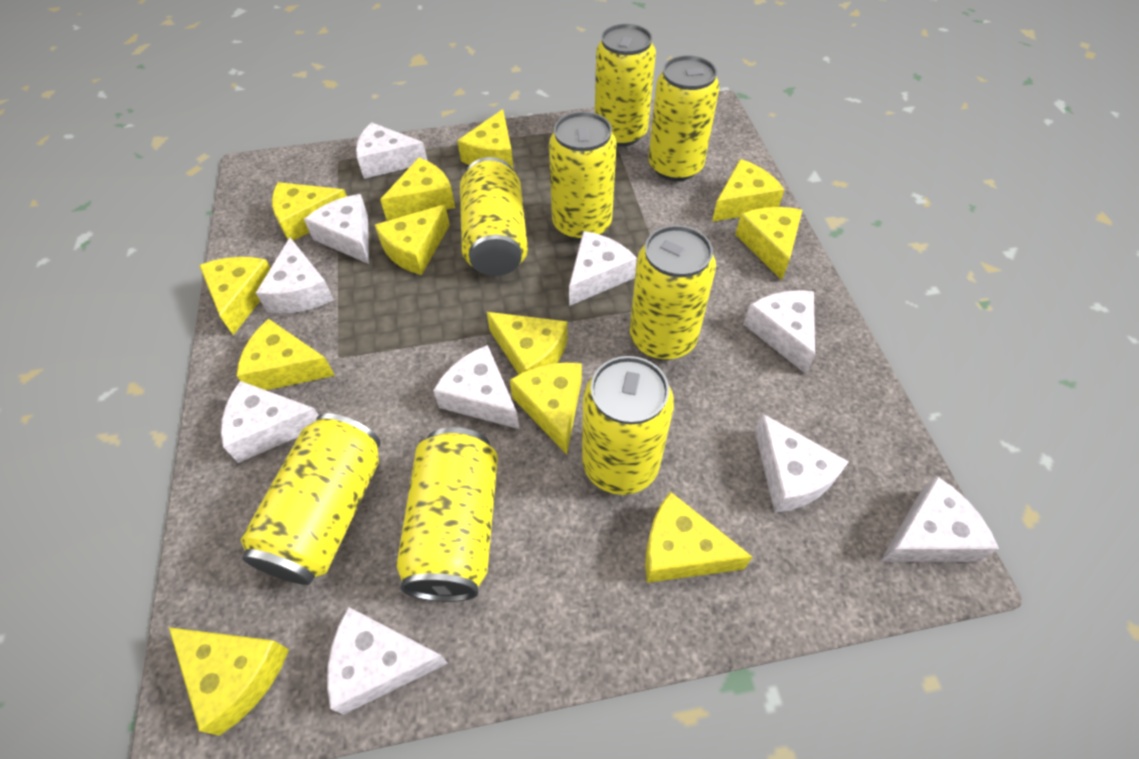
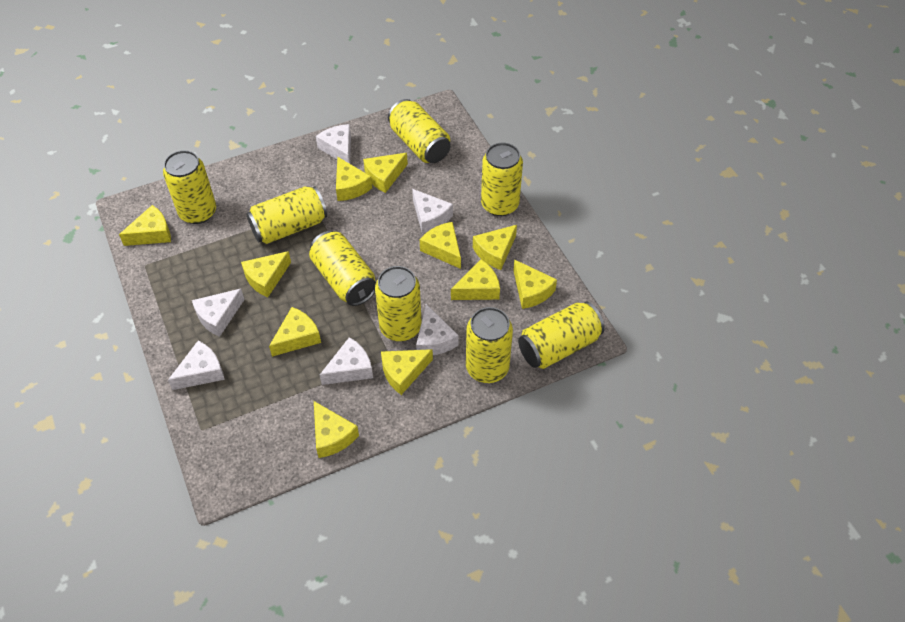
white cheese: [221,381,319,463] [256,238,334,313] [304,194,369,264] [327,607,448,715] [356,122,428,179] [433,345,519,429] [569,231,637,306] [743,290,815,374] [755,413,849,513] [880,476,999,562] = 10 -> [168,341,225,390] [192,289,245,337] [316,124,351,164] [320,337,373,385] [412,189,453,234] [416,304,458,355] = 6
yellow cheese: [169,627,289,736] [199,257,271,335] [237,319,335,390] [272,182,347,241] [375,205,450,275] [380,158,455,220] [457,109,513,169] [487,312,568,374] [510,362,582,454] [645,492,752,583] [712,159,784,222] [735,207,802,280] = 12 -> [119,205,171,246] [241,251,291,297] [269,307,321,357] [314,401,359,458] [336,157,372,201] [363,153,408,193] [381,349,433,395] [420,222,461,269] [451,259,500,300] [473,225,517,270] [513,259,557,309] = 11

